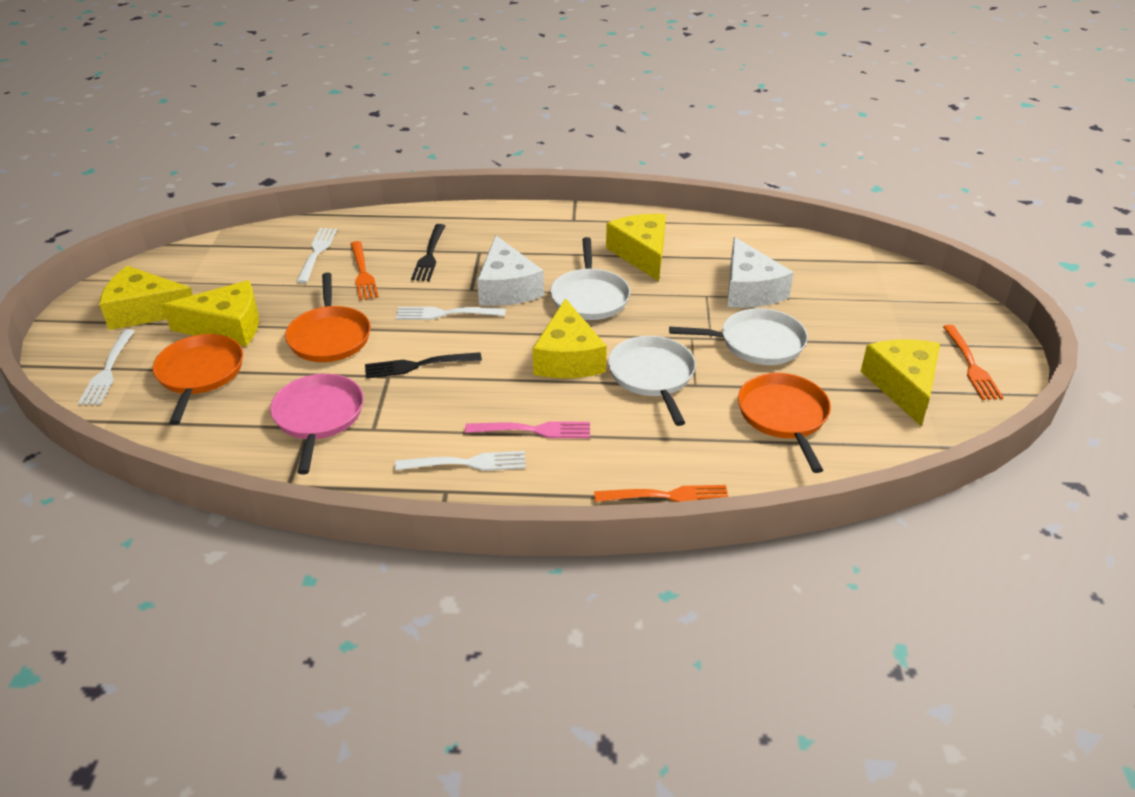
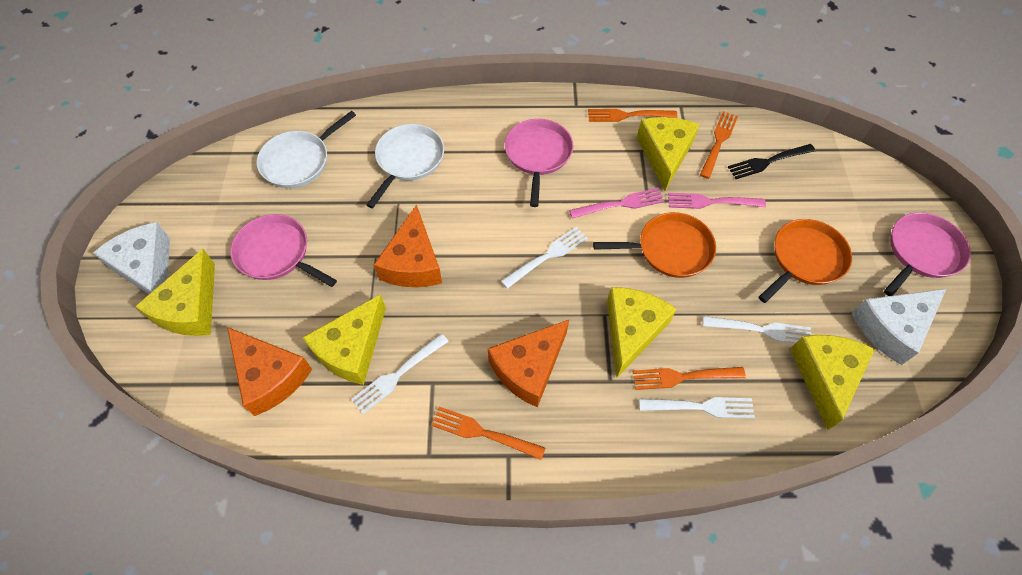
black fork: [365,352,482,378] [411,224,445,281] = 2 -> [728,144,815,179] = 1
orange cheese: none = 0 -> [227,327,312,416] [374,205,442,287] [488,320,569,408] = 3
orange fork: [351,241,379,300] [594,485,728,502] [943,325,1003,400] = 3 -> [431,407,545,460] [588,109,677,122] [633,367,746,390] [700,111,738,179] = 4
orange pan: [153,334,243,425] [285,273,371,362] [738,373,831,473] = 3 -> [593,212,716,278] [759,219,852,303] = 2
pink fork: [465,421,590,438] = 1 -> [569,188,664,219] [668,193,766,209] = 2
pink pan: [270,374,364,475] = 1 -> [230,214,337,287] [505,119,573,207] [884,212,971,296] = 3
white pan: [550,237,630,320] [608,336,696,426] [669,308,808,365] = 3 -> [257,111,356,188] [366,124,444,208] = 2

